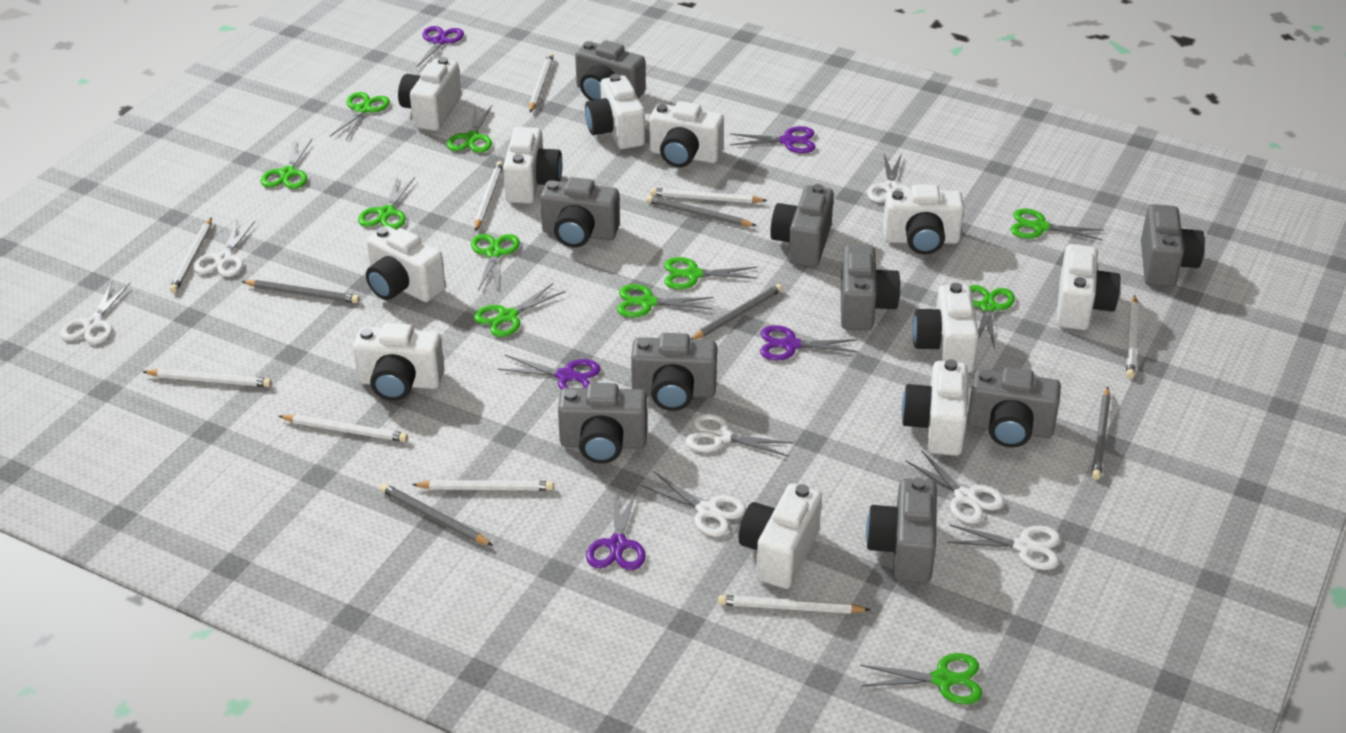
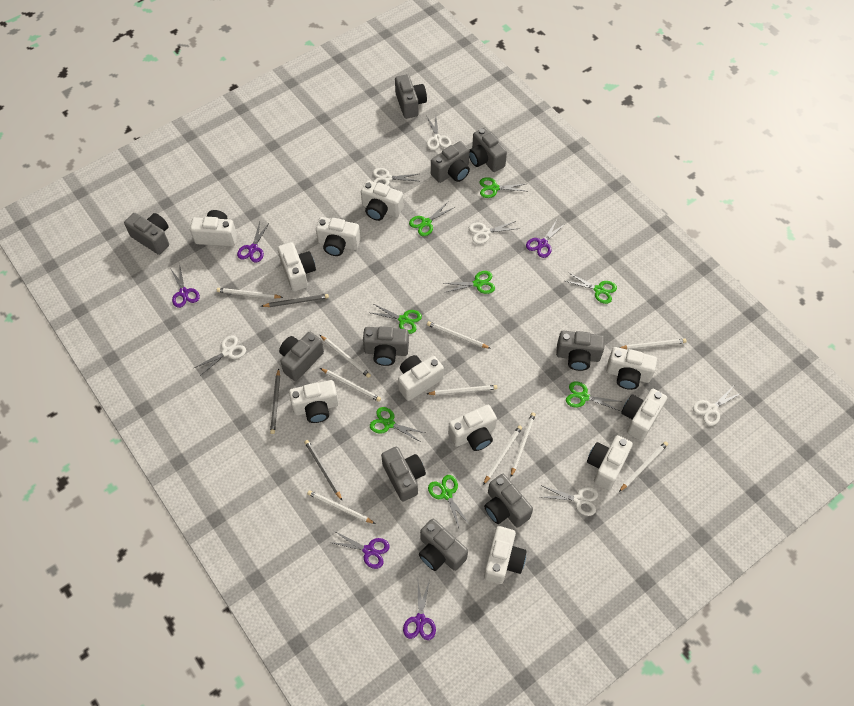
green scissors: [260,139,312,189] [330,92,390,140] [358,176,415,229] [447,105,492,153] [471,234,520,291] [474,283,566,337] [617,284,714,318] [664,257,758,289] [860,653,982,704] [969,285,1015,349] [1011,209,1104,240] = 11 -> [370,407,426,442] [371,304,422,334] [409,202,455,236] [428,475,471,530] [444,271,495,294] [480,177,525,198] [565,272,617,304] [566,381,620,411] = 8
grey camera: [540,177,620,247] [558,383,647,463] [575,40,645,101] [631,333,717,411] [770,184,834,267] [841,245,901,331] [866,478,937,583] [967,367,1061,448] [1141,204,1205,287] = 9 -> [124,213,169,255] [279,332,324,381] [363,327,409,366] [381,447,426,502] [395,74,427,119] [419,519,468,571] [431,141,470,183] [469,127,507,172] [484,474,533,528] [556,331,605,371] = 10
grey pencil: [241,280,360,303] [380,483,493,546] [646,195,757,226] [690,284,783,339] [1092,387,1111,480] = 5 -> [261,294,329,307] [270,368,280,434] [304,440,342,500] = 3
white pencil: [143,369,272,387] [169,217,212,293] [279,415,408,442] [412,480,554,491] [475,161,504,231] [529,53,554,112] [650,188,767,203] [718,595,871,614] [1126,295,1138,378] = 9 -> [217,288,283,299] [307,490,376,524] [320,335,371,378] [320,368,381,402] [427,321,491,349] [427,385,497,395] [483,425,522,485] [511,412,536,477] [619,441,668,492] [620,339,687,350] = 10
white scissors: [60,282,130,344] [193,220,255,277] [641,472,746,537] [686,413,794,457] [867,153,911,203] [905,450,1004,524] [947,524,1060,570] = 7 -> [194,335,246,376] [373,168,418,185] [426,115,451,150] [469,221,519,244] [542,486,598,516] [693,387,742,426] = 6

